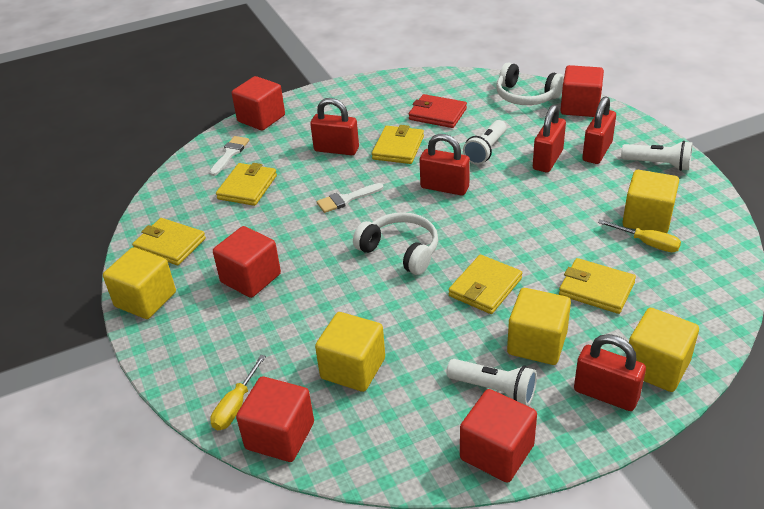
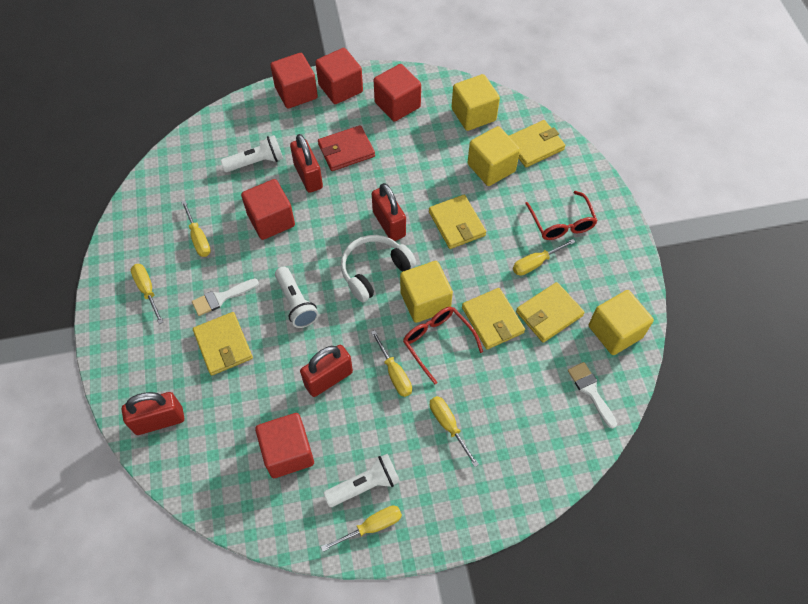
red glasses: none = 0 -> [403,307,483,384] [525,191,598,240] = 2
red padlock: [310,98,359,155] [420,134,470,196] [533,105,566,172] [574,334,646,411] [582,96,616,164] = 5 -> [122,392,184,435] [290,134,323,193] [300,345,353,397] [372,183,406,241] = 4
white headphones: [353,212,438,275] [496,62,564,105] = 2 -> [341,235,416,302] = 1
yellow cube: [103,247,176,319] [315,312,385,392] [507,288,571,365] [622,170,679,233] [629,308,699,392] = 5 -> [400,261,453,323] [452,74,500,131] [467,126,520,186] [589,290,654,355] = 4
yellow screwdriver: [210,355,266,430] [598,220,681,252] = 2 -> [131,264,163,324] [181,201,211,257] [321,506,402,552] [371,330,412,397] [430,396,479,467] [513,239,575,275] = 6

